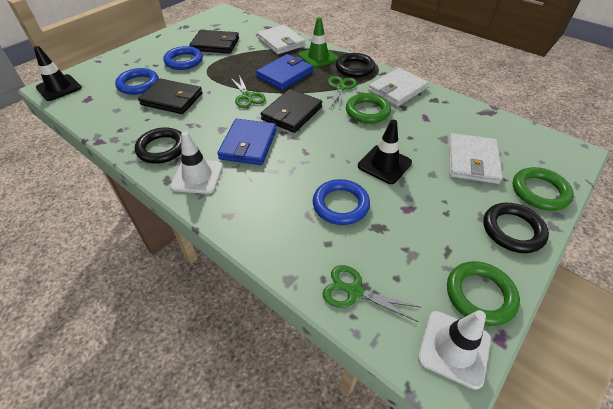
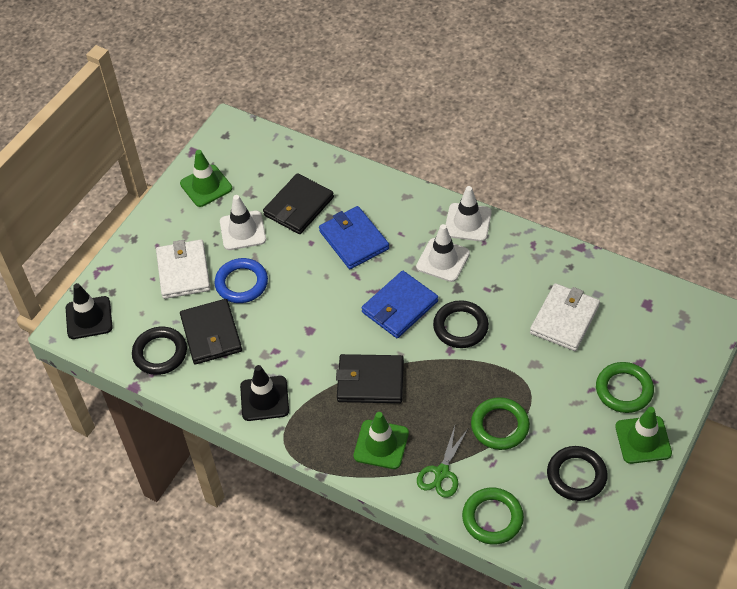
blue ring: [115,68,159,95] [163,46,203,70] [313,179,370,225] = 3 -> [214,258,268,303] = 1
green scissors: [230,75,266,108] [322,265,420,322] [328,76,357,108] = 3 -> [417,426,468,498] = 1
green traffic cone: [299,17,338,68] = 1 -> [180,150,232,207] [354,412,409,469] [615,407,672,464] = 3
white traffic cone: [170,131,223,194] [418,310,491,390] = 2 -> [220,195,266,250] [416,224,470,282] [446,186,492,241] = 3
white wallet: [257,25,305,54] [368,68,429,107] [449,133,503,184] = 3 -> [156,239,211,299] [530,283,600,351] = 2

